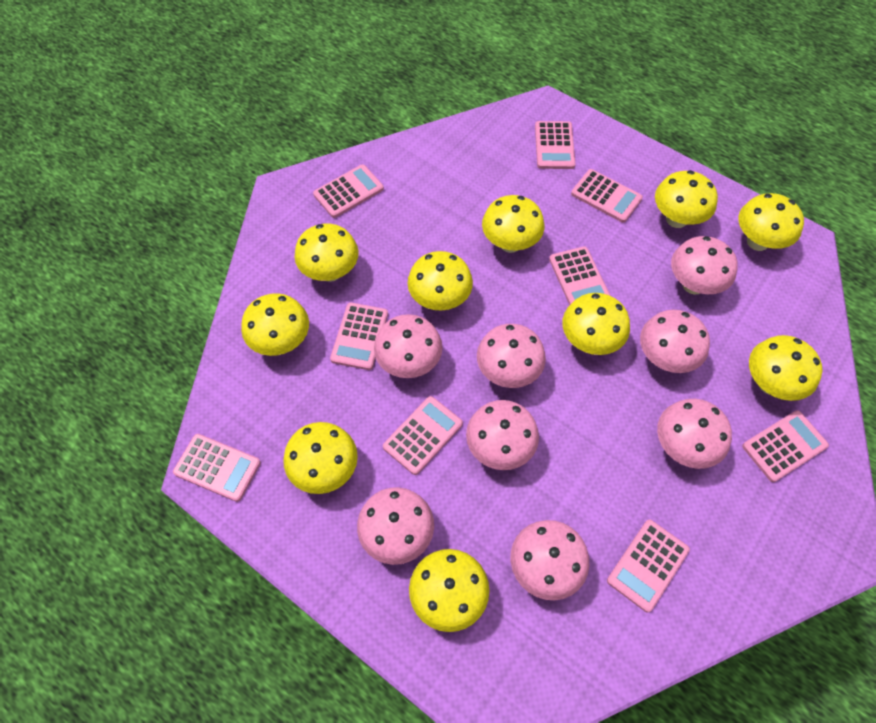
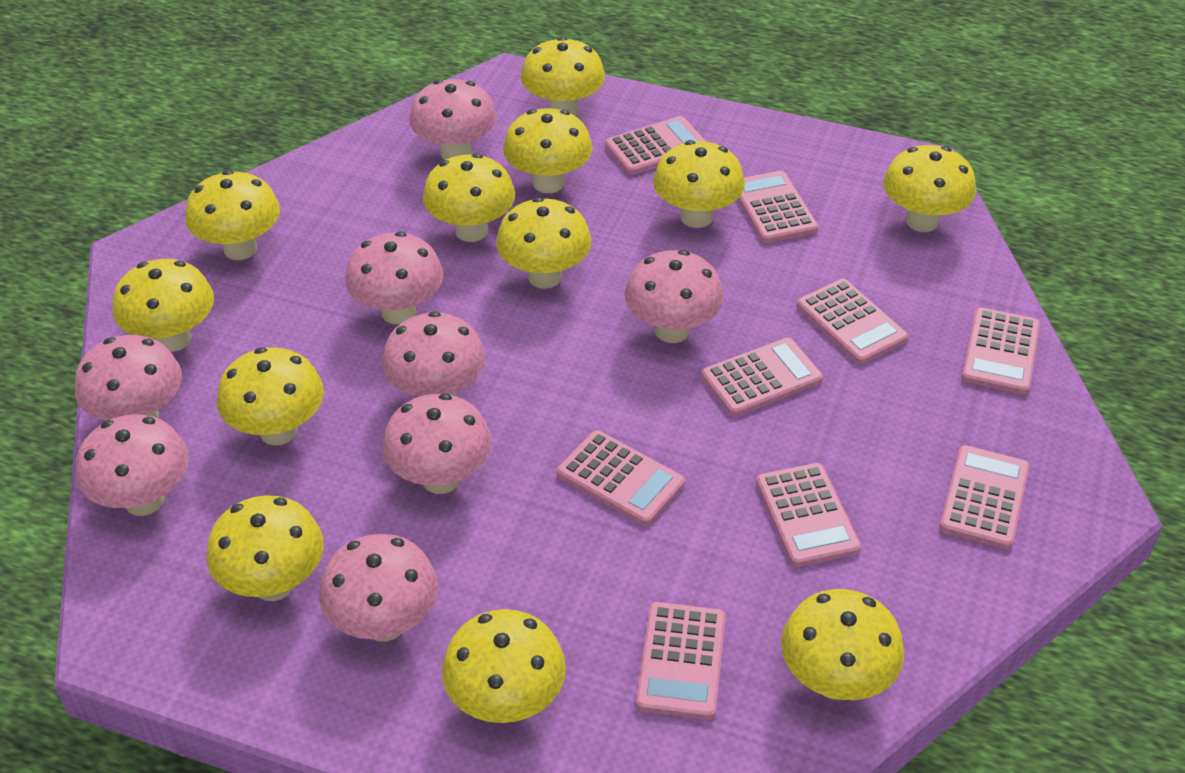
yellow mushroom: [241,293,309,356] [283,422,358,494] [294,224,359,282] [407,251,473,310] [409,549,489,632] [482,195,544,253] [562,293,630,355] [655,170,718,228] [739,193,804,251] [749,335,823,401] = 10 -> [113,259,214,352] [185,170,280,260] [207,495,324,601] [217,347,324,445] [423,153,515,242] [442,609,566,723] [496,197,591,289] [503,108,592,193] [521,37,605,116] [653,140,745,228] [781,589,905,700] [883,145,976,232] = 12

